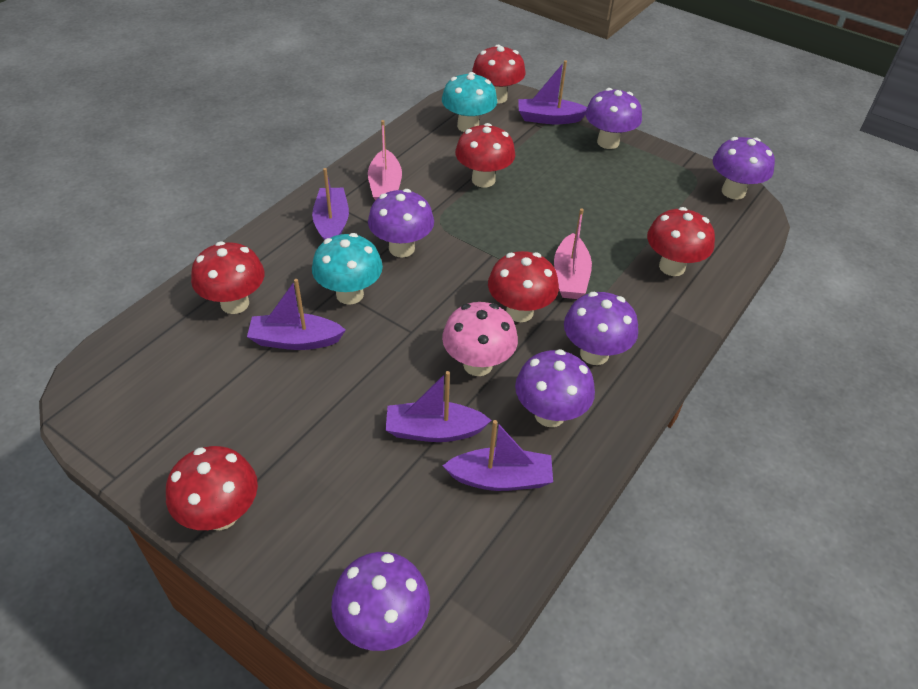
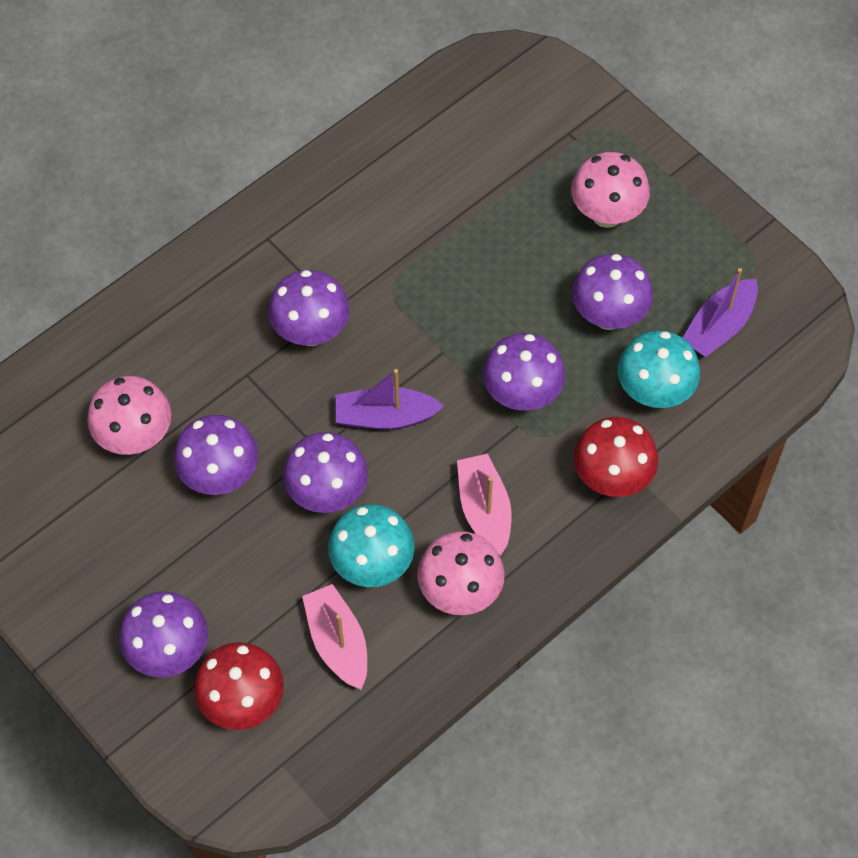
pink mushroom: [442,302,518,376] = 1 -> [87,376,171,455] [417,531,505,615] [571,152,650,228] = 3
purple boat: [247,279,346,350] [312,168,349,240] [386,371,492,442] [443,420,553,491] [519,60,587,124] = 5 -> [336,369,444,429] [682,268,758,357] = 2
red mushroom: [166,446,258,530] [191,242,265,314] [455,123,515,188] [472,45,526,104] [488,251,559,322] [647,207,715,276] = 6 -> [194,642,284,730] [574,417,658,497] = 2

